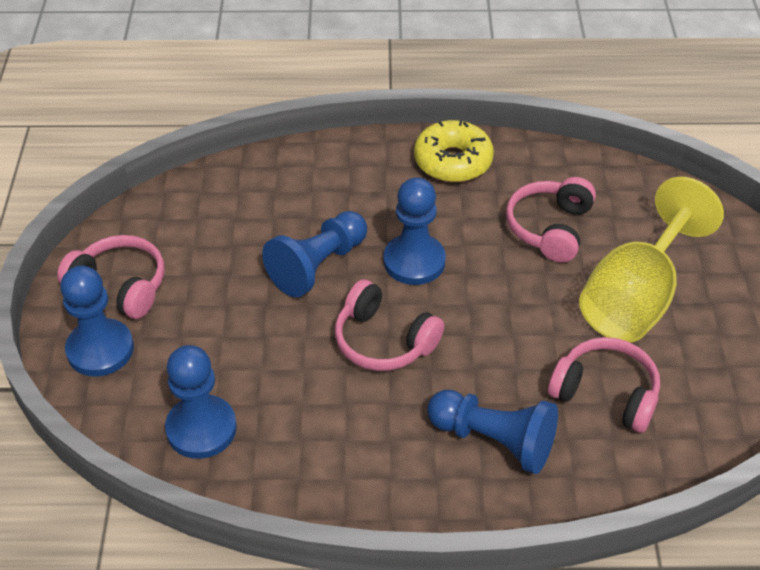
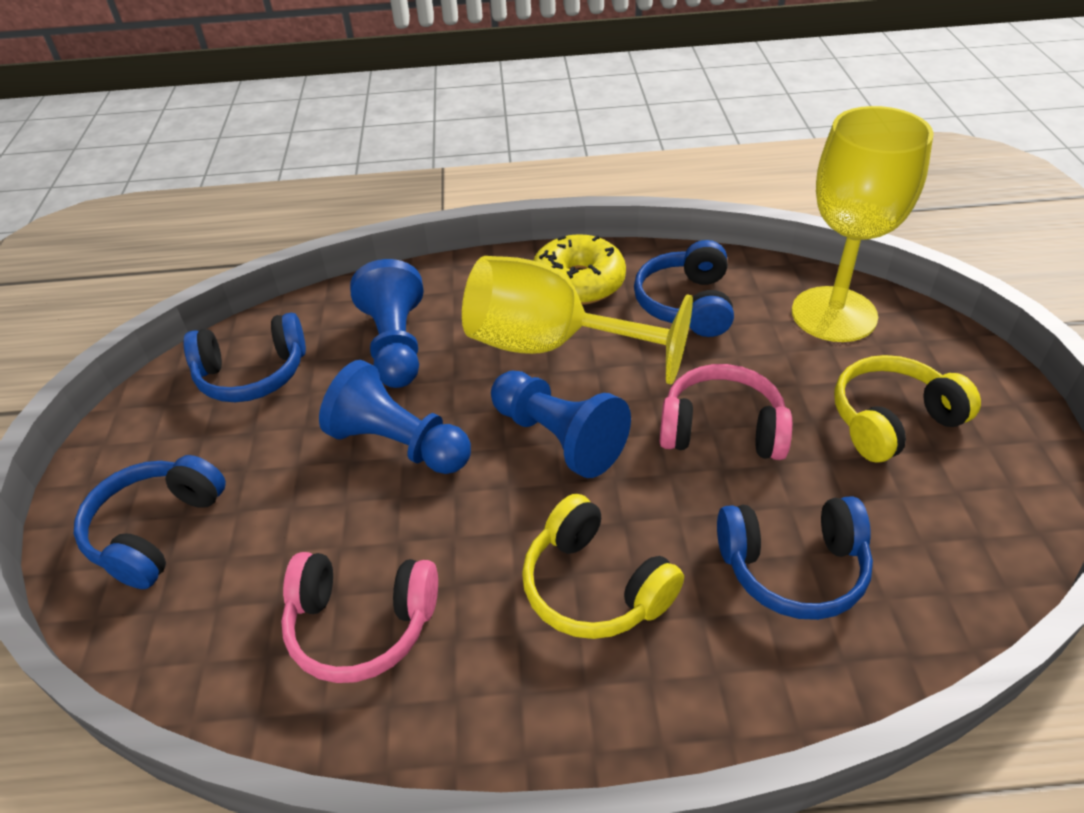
blue headphones: none = 0 -> [74,455,226,589] [183,313,306,402] [634,240,734,337] [717,496,873,620] = 4
blue pawn: [60,266,134,376] [165,345,237,459] [262,211,367,297] [384,177,446,285] [427,390,558,474] = 5 -> [319,360,471,474] [350,259,424,388] [491,370,631,478] = 3
pink headphones: [57,235,165,319] [335,279,444,371] [506,177,596,263] [548,337,660,433] = 4 -> [281,552,438,683] [659,364,792,460] = 2
yellow goblet: [579,177,724,342] = 1 -> [462,256,693,384] [792,106,934,342] = 2
yellow headphones: none = 0 -> [522,494,684,639] [834,355,981,463] = 2

